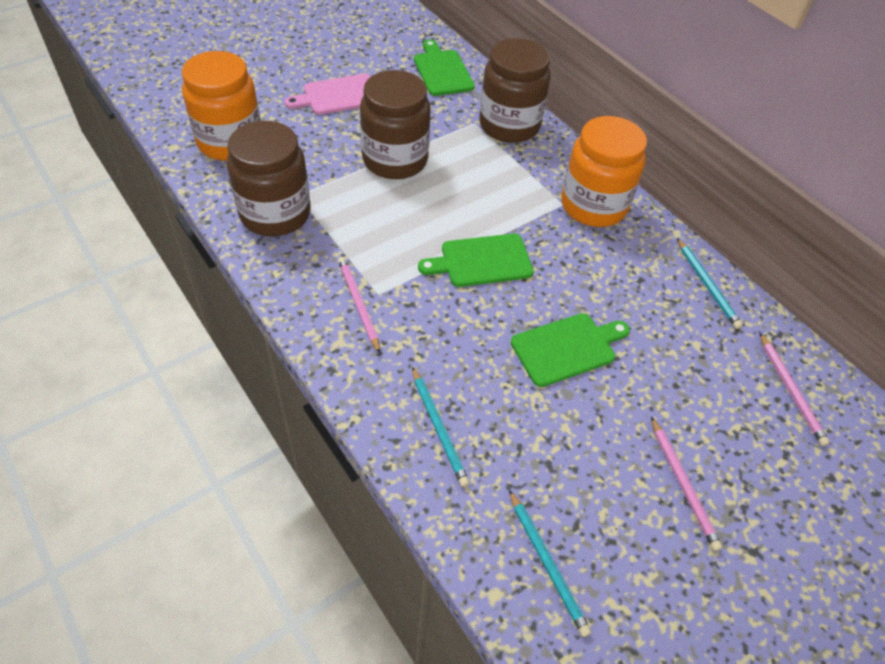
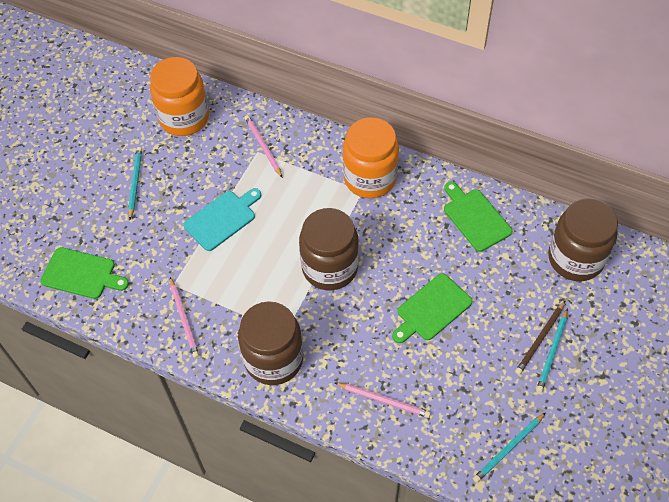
brown pencil: none = 0 -> [515,300,566,375] = 1
pink cutting board: [284,74,371,115] = 1 -> none = 0
turquoise cutting board: none = 0 -> [183,188,261,251] = 1

